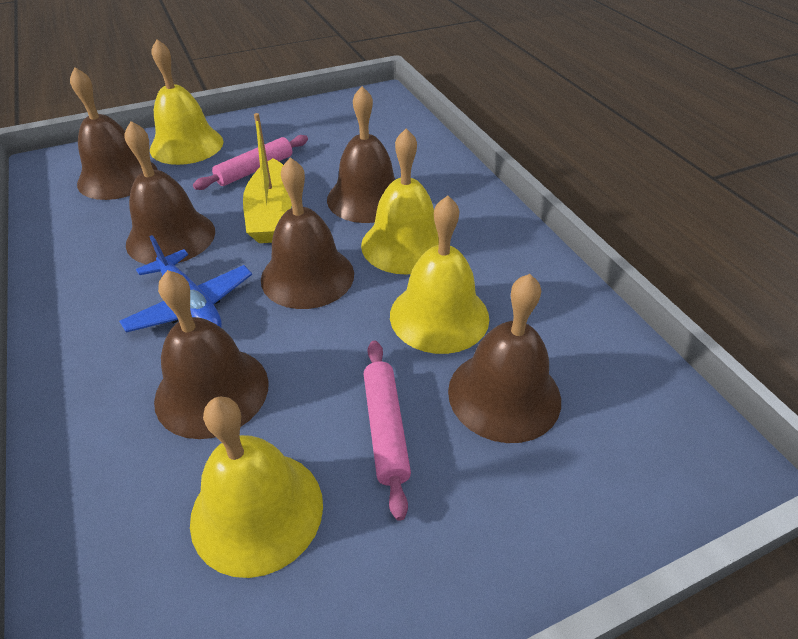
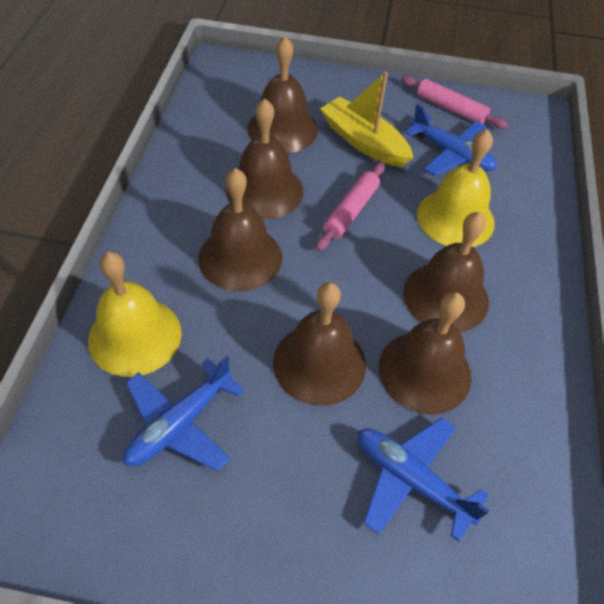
blue plane: [119,235,252,333] = 1 -> [123,356,244,471] [358,418,490,541] [405,104,497,176] = 3
yellow bell: [150,39,224,165] [190,397,323,578] [361,128,439,275] [390,196,489,354] = 4 -> [88,252,182,377] [417,129,495,247] = 2

